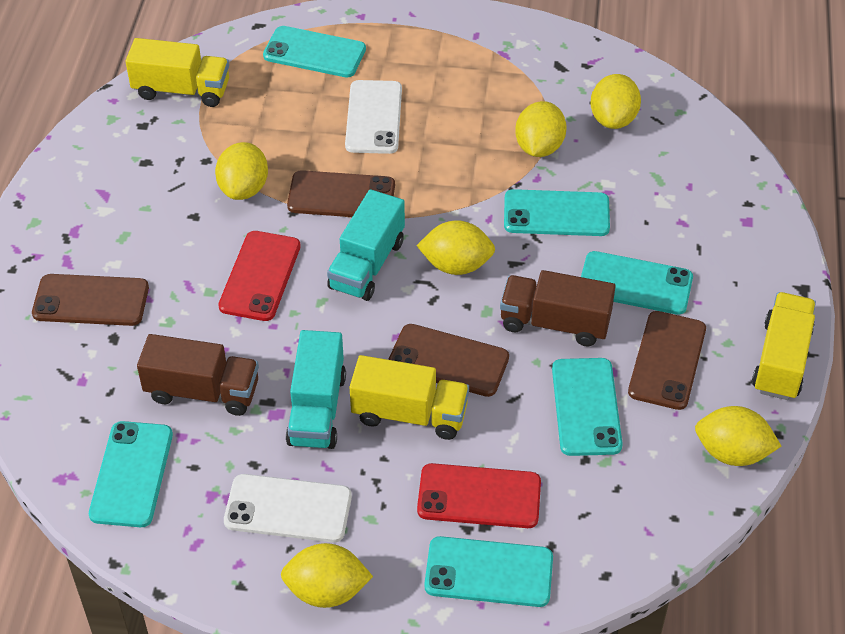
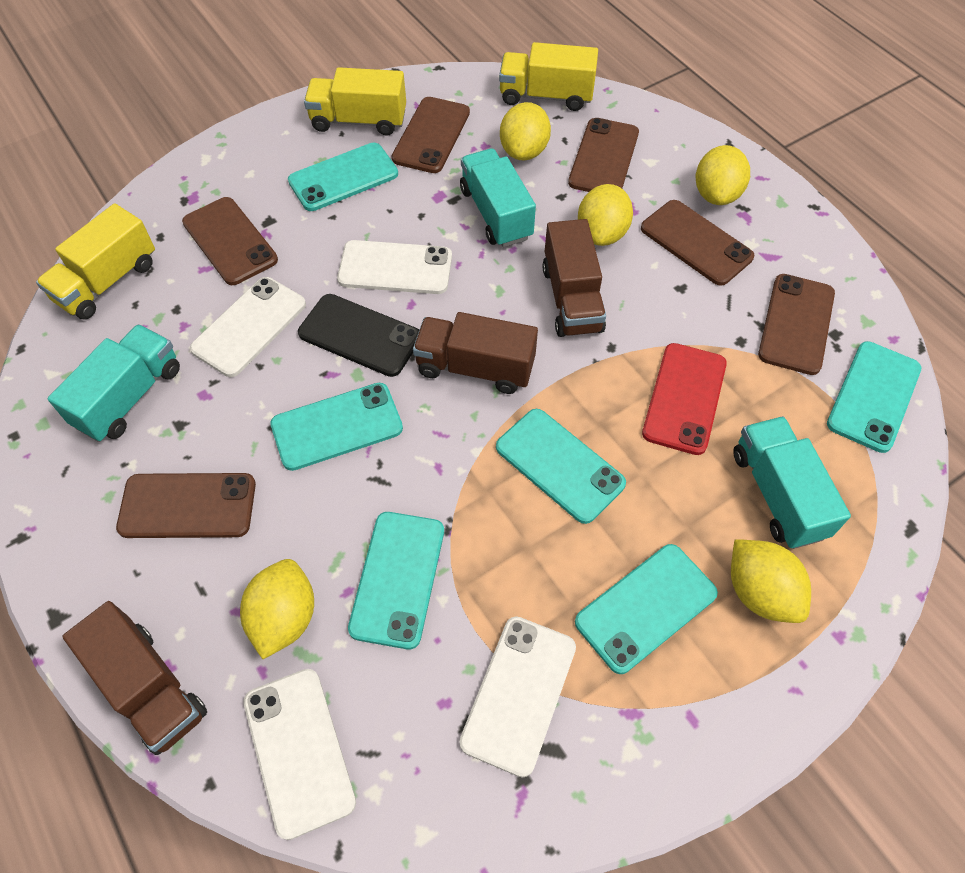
black phone: none = 0 -> [298,294,419,377] = 1
brown phone: [32,274,149,326] [287,170,395,217] [388,324,509,397] [628,311,706,410] = 4 -> [116,473,256,538] [182,197,278,285] [392,97,470,173] [568,118,639,192] [641,200,754,286] [758,274,835,375] = 6
brown truck: [137,334,259,416] [500,270,616,346] = 2 -> [62,601,207,755] [413,312,538,394] [543,219,606,337] = 3
red phone: [219,231,301,321] [417,463,541,528] = 2 -> [642,343,727,455] = 1
turquoise truck: [286,330,346,449] [327,189,405,301] = 2 -> [47,324,180,442] [460,149,536,247] [733,416,851,549] = 3
white phone: [224,474,352,542] [345,80,402,154] = 2 -> [190,277,306,377] [243,669,356,840] [337,240,452,294] [459,616,576,778] = 4
yellow lemon: [215,142,268,200] [281,543,373,608] [416,220,495,275] [515,101,567,157] [590,74,641,129] [695,406,781,466] = 6 -> [240,559,314,659] [500,102,551,161] [578,184,633,246] [696,145,750,205] [731,539,811,623] = 5

